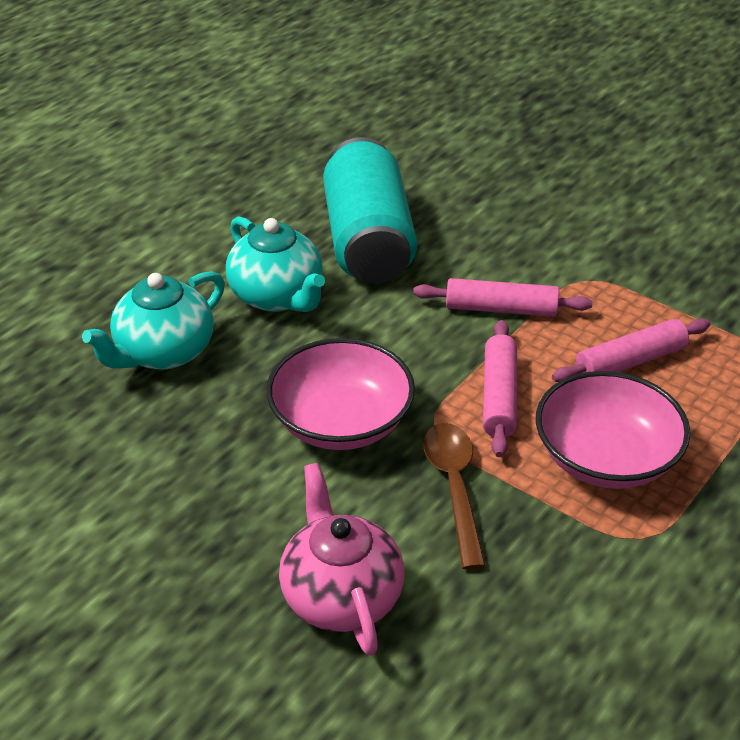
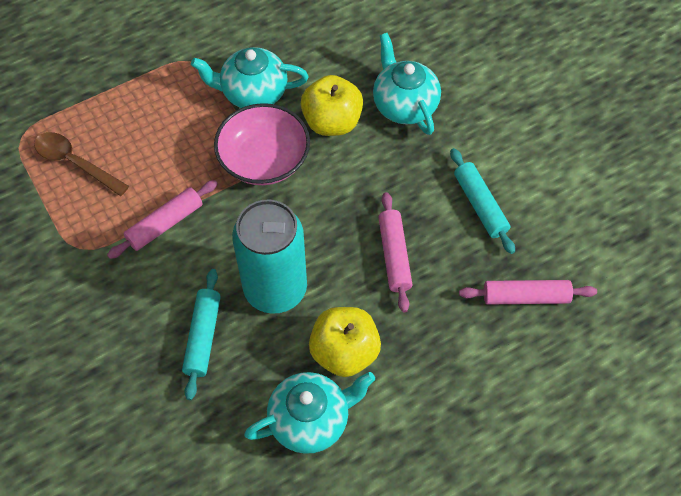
pink bowl: [266,338,415,450] [536,371,691,489] = 2 -> [214,103,310,185] = 1
pink teapot: [279,463,404,656] = 1 -> none = 0
turquoise rolling pin: none = 0 -> [182,269,221,400] [450,148,515,254] = 2
turquoise teapot: [82,271,225,370] [226,216,325,312] = 2 -> [191,47,309,108] [244,372,375,454] [373,33,441,135] = 3
yellow apple: none = 0 -> [301,75,363,136] [309,307,381,377] = 2

